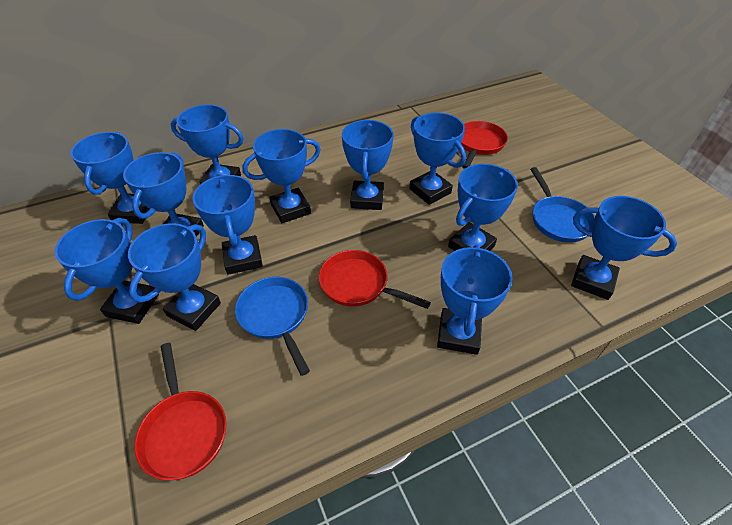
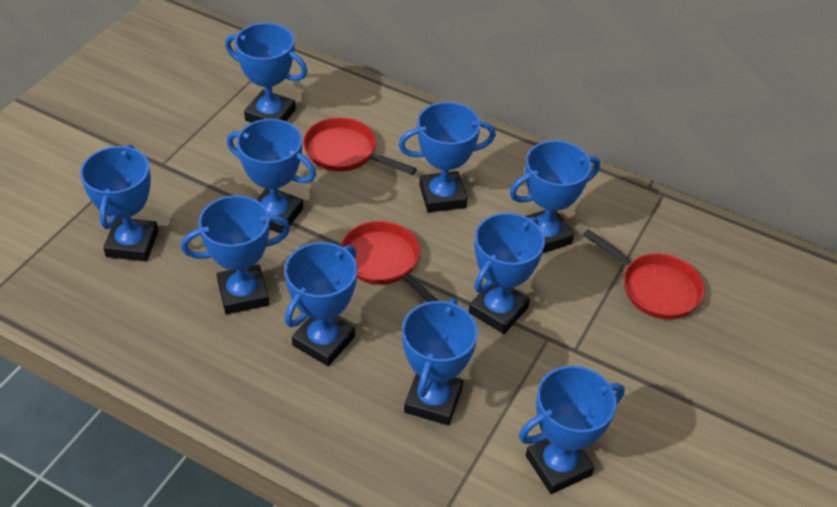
blue pan: [235,277,310,376] [530,167,595,243] = 2 -> none = 0
blue trophy: [55,218,159,324] [70,132,150,224] [123,152,204,237] [128,223,221,331] [171,104,244,184] [192,175,263,275] [242,129,321,223] [342,120,394,210] [409,112,466,205] [437,245,512,355] [448,164,518,251] [571,196,677,300] = 12 -> [80,144,158,261] [181,195,290,314] [225,23,307,123] [227,119,316,233] [284,242,357,366] [398,102,496,212] [402,298,478,425] [469,213,545,334] [510,140,600,253] [519,366,625,494] = 10

